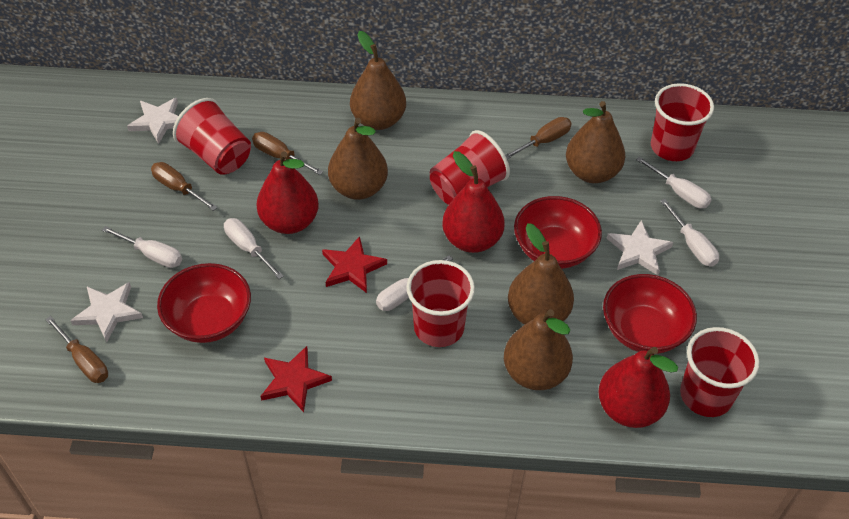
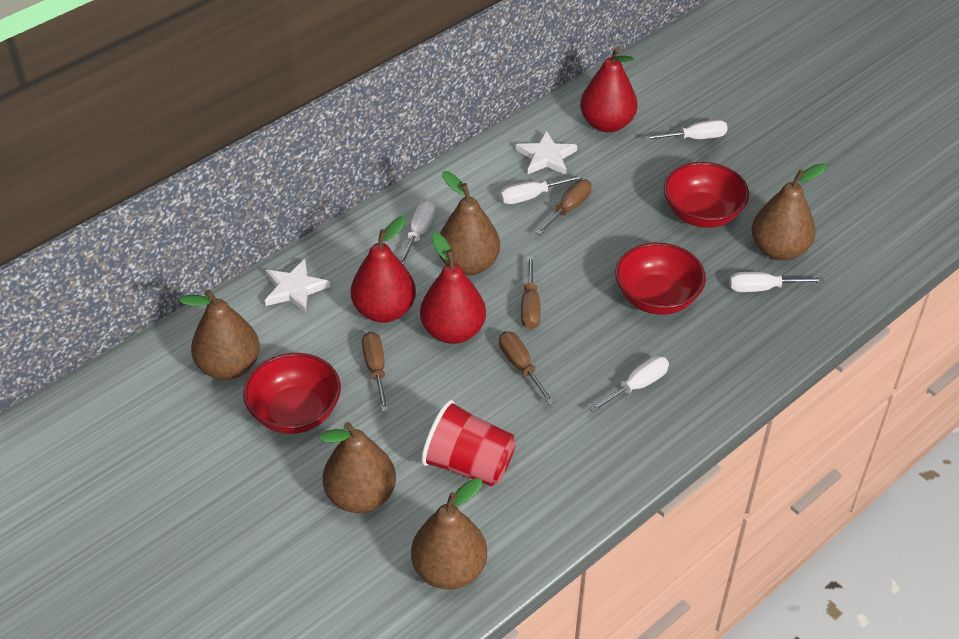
red cup: [173,98,251,175] [406,260,475,347] [430,130,510,205] [651,83,714,161] [680,327,759,417] = 5 -> [421,400,516,486] = 1
red star: [261,346,332,412] [322,236,387,293] = 2 -> none = 0
white star: [70,282,143,342] [127,98,178,144] [606,220,673,275] = 3 -> [265,259,330,313] [516,131,577,175] = 2

